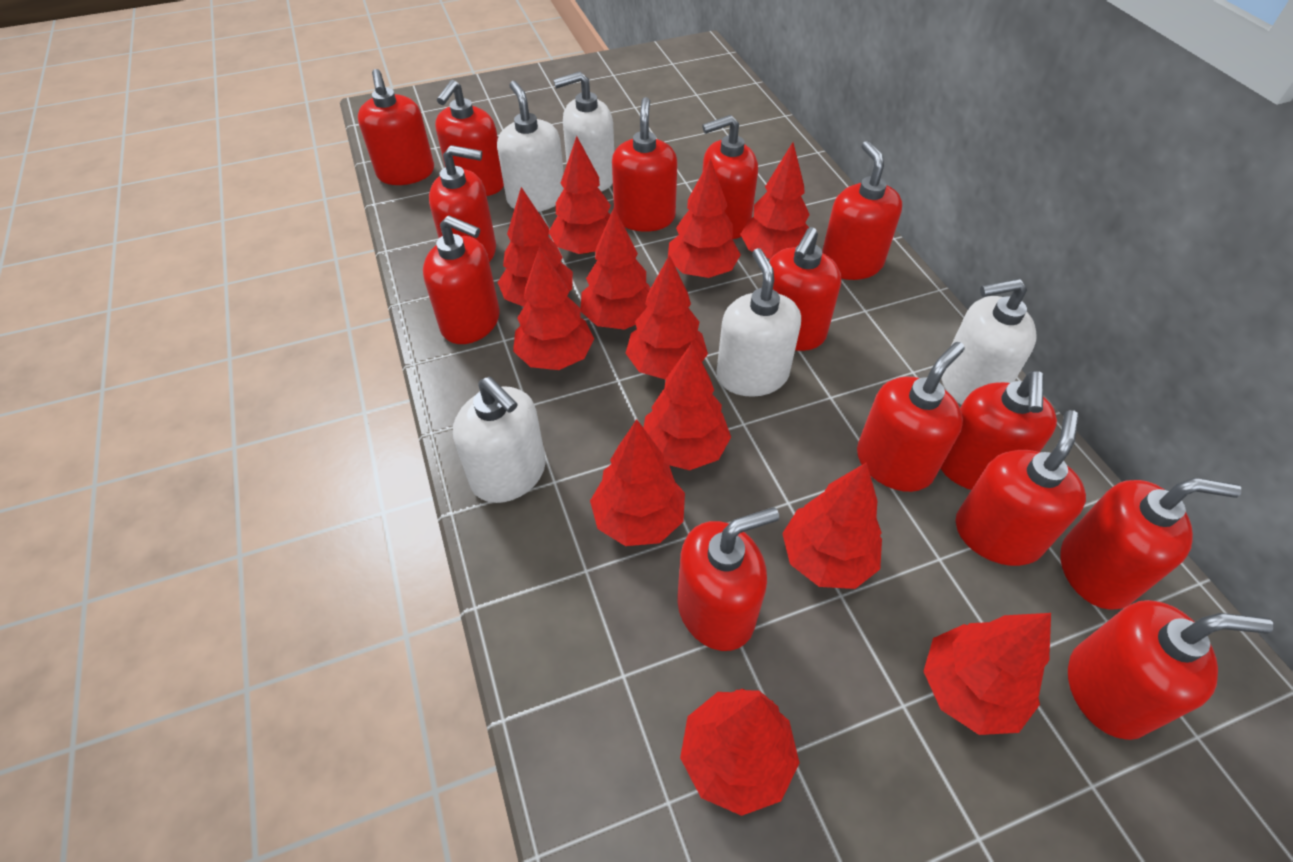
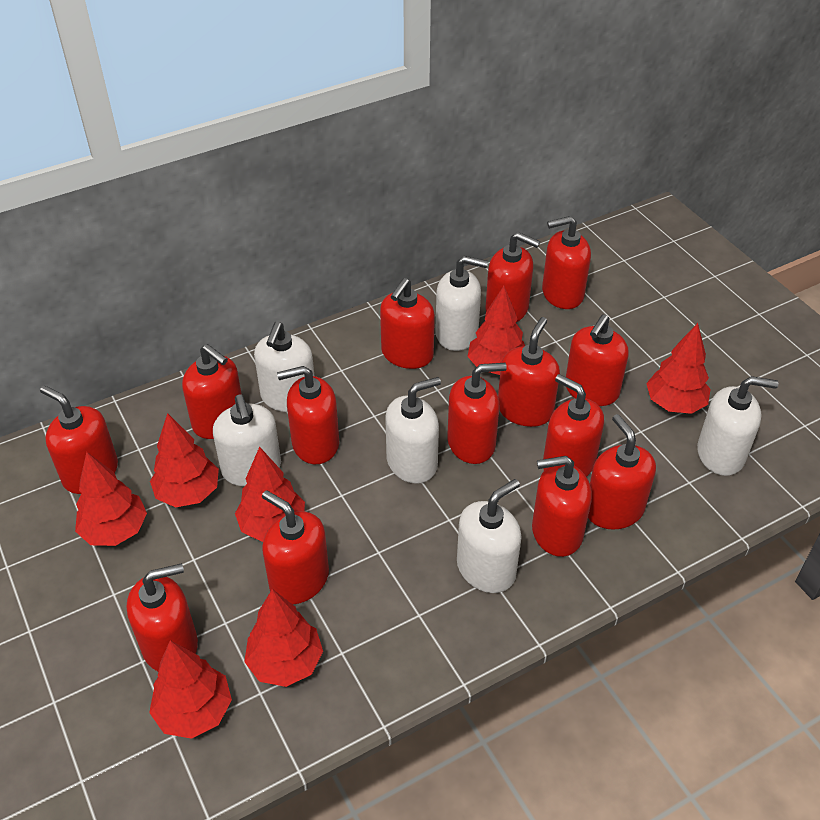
red tree: [497,187,573,307] [513,246,594,370] [549,136,611,254] [581,208,651,330] [590,419,685,546] [626,255,708,380] [643,343,731,470] [668,158,741,278] [680,689,799,816] [740,142,810,259] [782,462,882,589] [923,613,1051,735] = 12 -> [75,452,147,546] [149,640,232,739] [150,413,219,507] [235,447,305,542] [244,589,323,687] [467,286,525,375] [646,323,710,414] = 7
white soap dispenser: [453,377,546,503] [497,81,564,212] [553,71,614,192] [716,248,801,397] [941,279,1037,405] = 5 -> [213,394,281,486] [254,322,314,412] [385,377,441,484] [435,256,488,351] [457,479,521,593] [697,376,779,476] = 6

